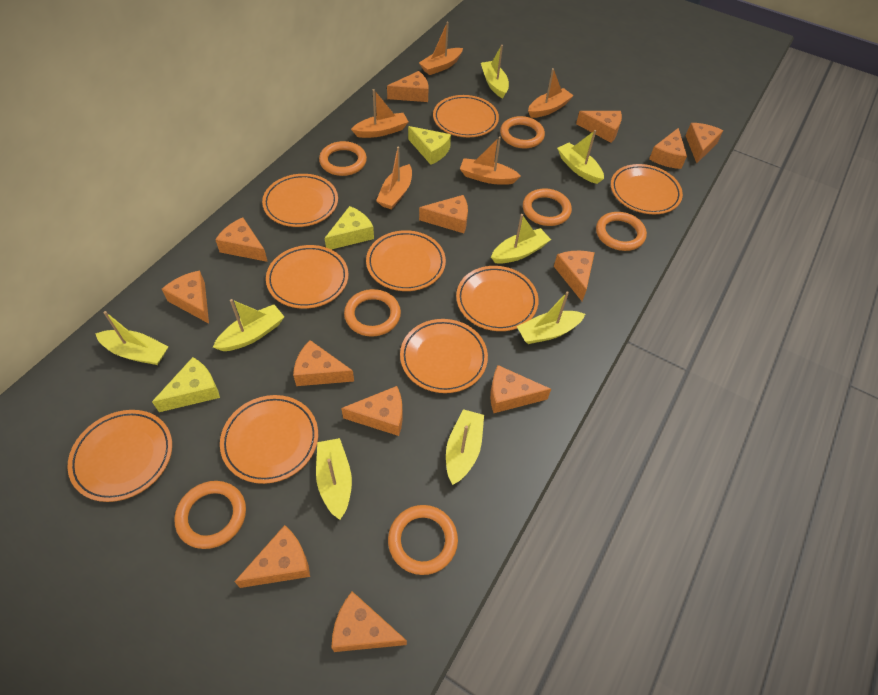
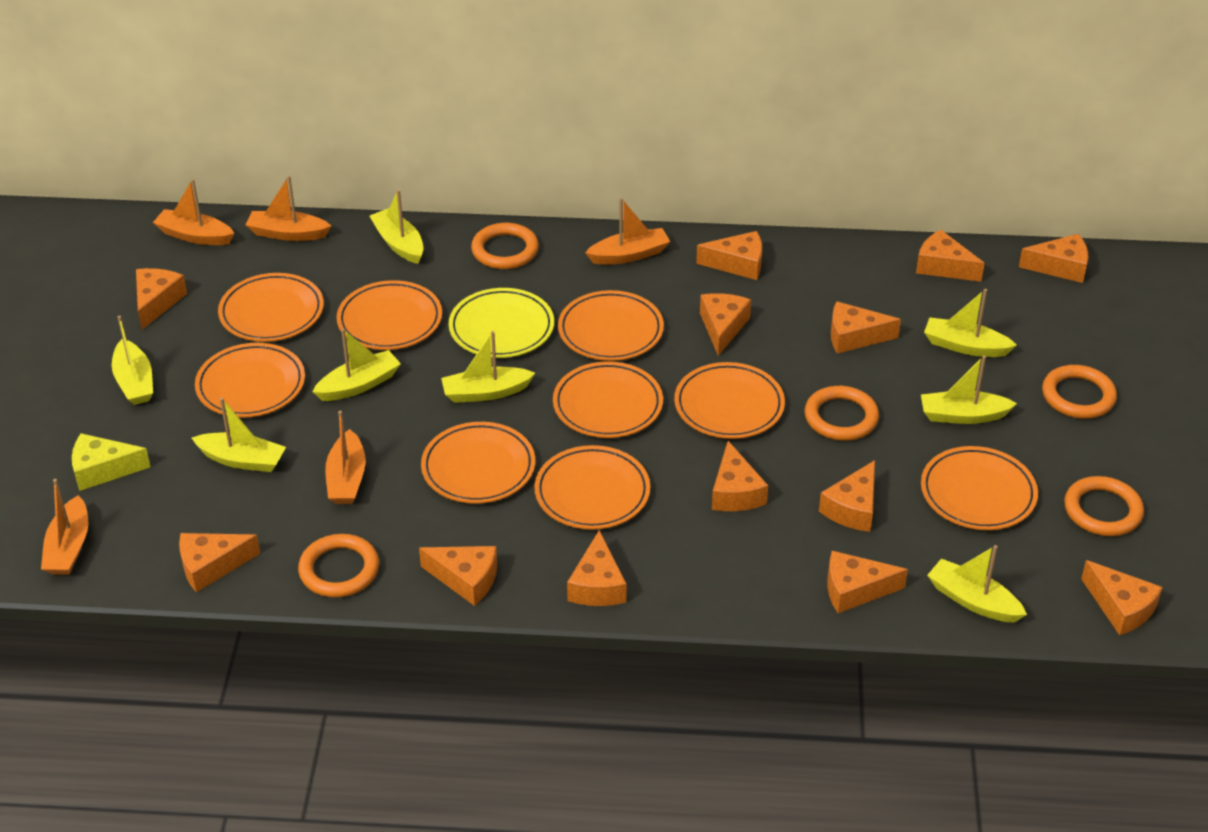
orange ring: [174,481,246,549] [319,141,367,176] [344,289,401,336] [388,505,458,575] [500,116,545,148] [523,188,572,226] [596,212,647,251] = 7 -> [298,534,379,597] [471,223,539,269] [804,386,879,441] [1042,365,1117,419] [1064,476,1144,536] = 5
yellow cheese: [152,357,220,412] [325,206,374,249] [408,126,451,165] = 3 -> [72,433,151,491] = 1
yellow plate: none = 0 -> [449,288,554,358] = 1

